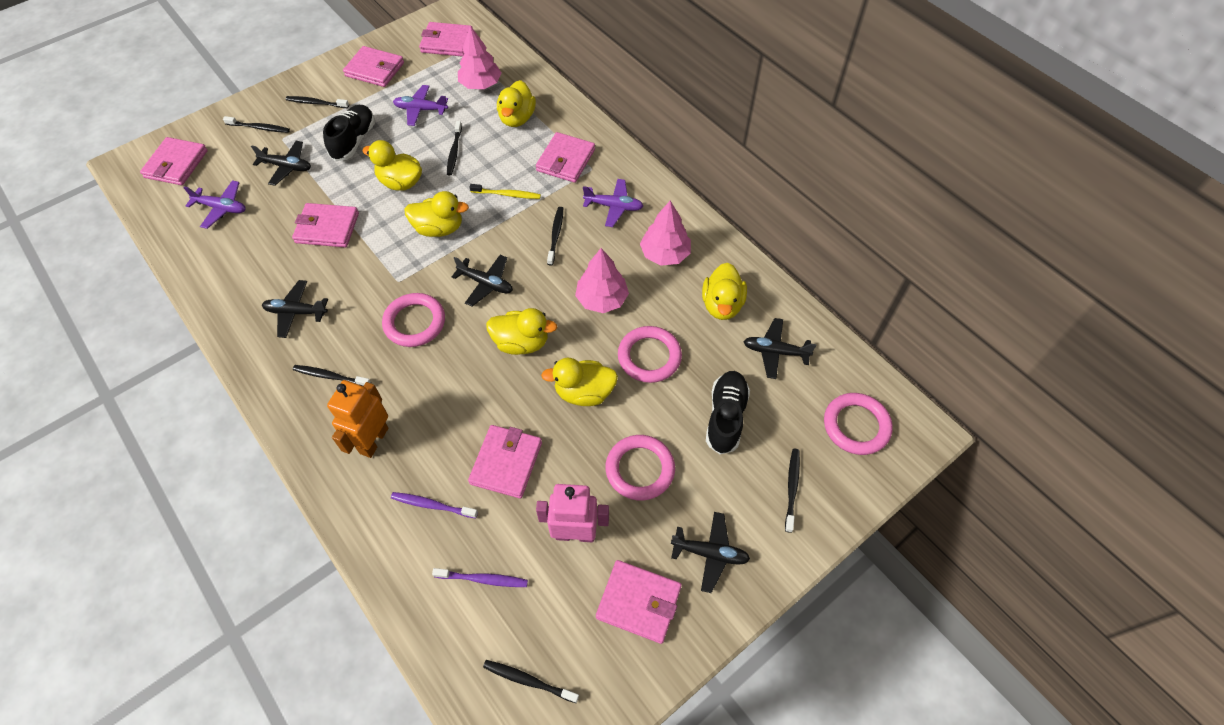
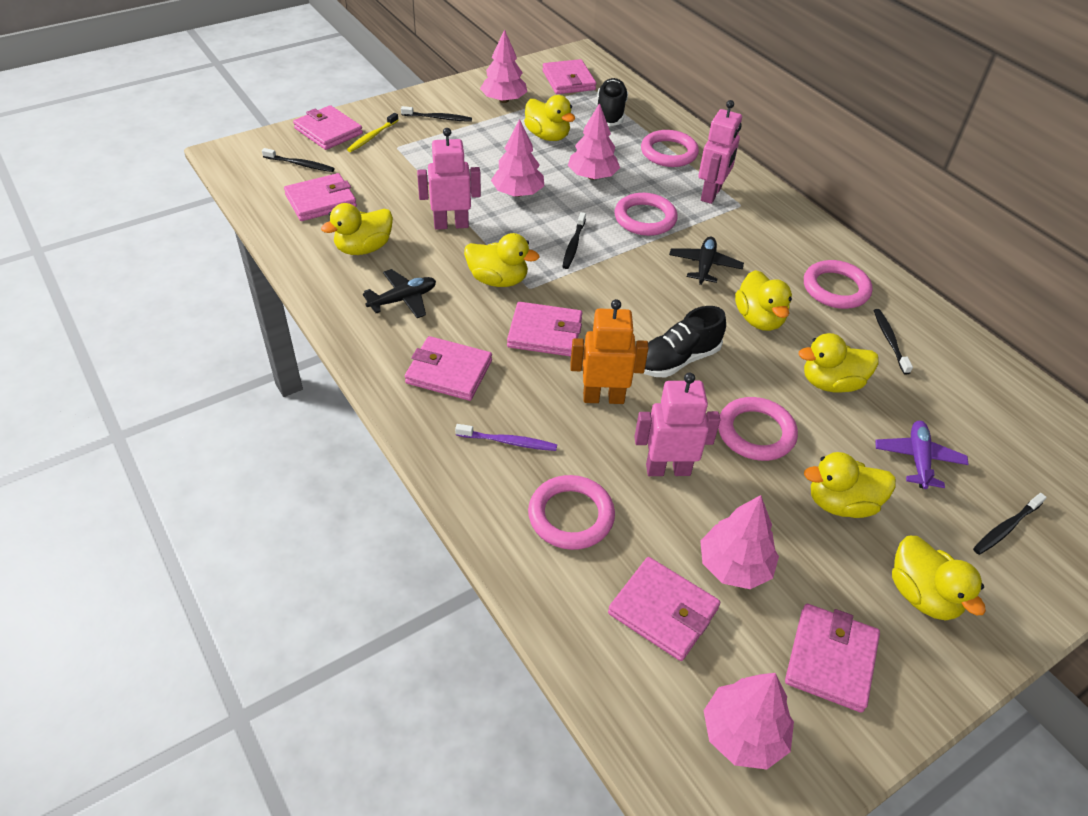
black plane: [251,141,311,186] [262,280,328,338] [452,255,513,306] [671,512,750,593] [743,318,816,379] = 5 -> [363,269,436,318] [669,236,744,285] = 2
black toothbrush: [223,116,290,133] [286,96,349,108] [293,365,371,386] [447,121,462,175] [483,660,579,703] [547,207,563,266] [785,449,800,533] = 7 -> [262,148,335,172] [401,106,472,122] [562,212,586,269] [873,309,913,375] [973,493,1047,555] = 5
pink ring: [382,293,445,347] [605,435,675,501] [618,326,682,383] [824,393,893,455] = 4 -> [528,475,615,550] [614,193,678,236] [641,130,699,167] [718,397,798,461] [804,260,873,309] = 5
pink robot: [536,484,609,542] = 1 -> [417,128,481,230] [634,372,720,476] [699,100,742,204] = 3
pink tree: [458,25,501,89] [575,248,629,313] [640,201,691,266] = 3 -> [480,29,527,103] [491,119,544,197] [568,103,620,180] [700,495,779,589] [704,673,794,769] = 5
purple plane: [183,180,246,229] [393,85,448,126] [583,179,643,227] = 3 -> [875,421,969,489] = 1
purple toothbrush: [391,492,478,519] [432,568,528,587] = 2 -> [455,424,557,451] = 1
yellow duck: [362,140,422,191] [404,191,469,237] [486,308,557,355] [497,80,536,127] [541,357,618,406] [702,263,747,320] = 6 -> [321,203,393,255] [464,233,539,287] [524,95,575,141] [735,270,792,331] [799,333,879,393] [804,452,896,518] [892,536,986,620] = 7

